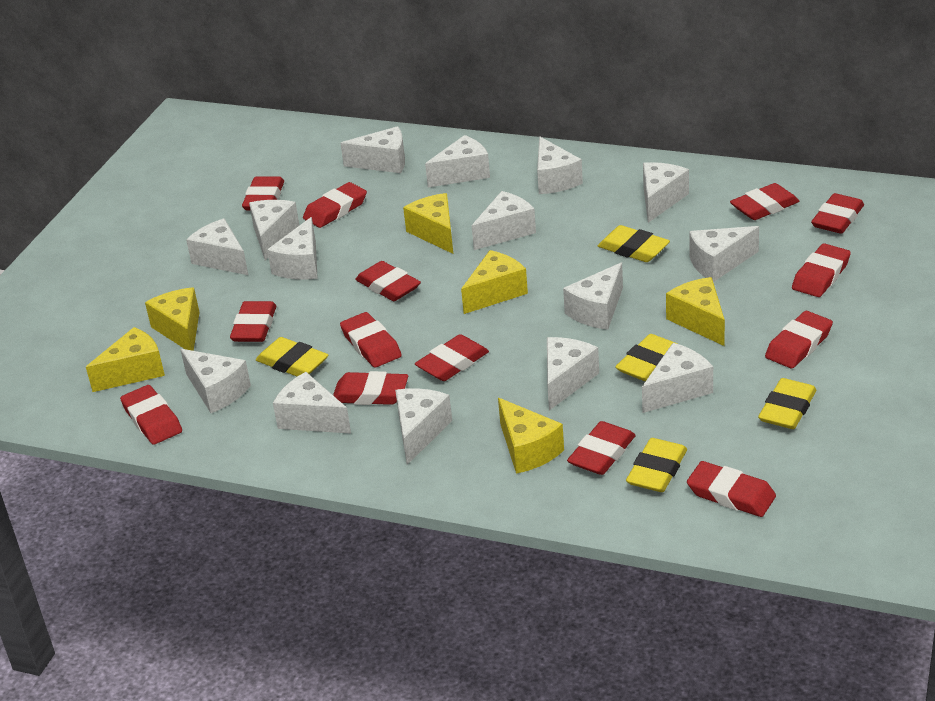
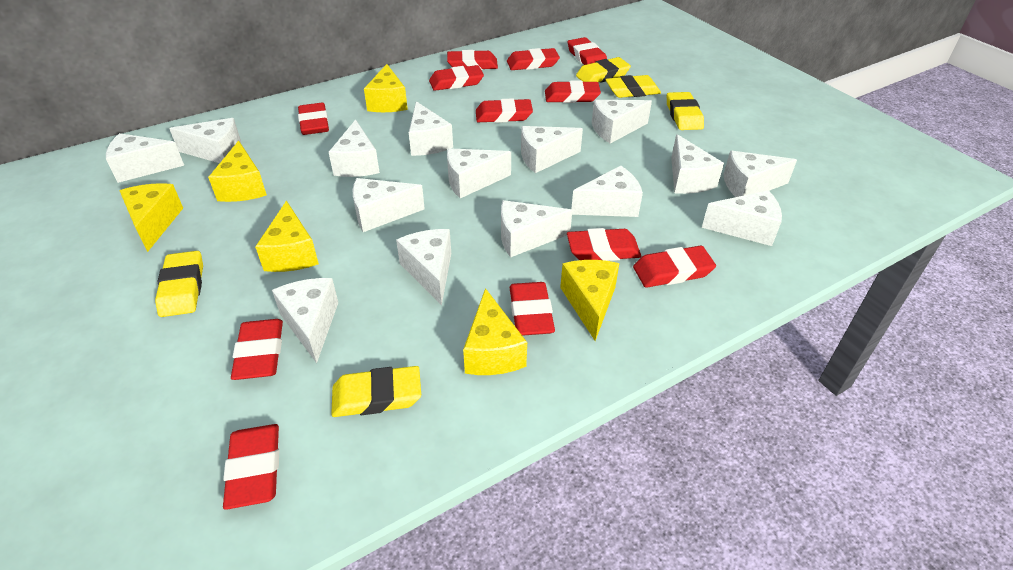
red eraser: [120,385,182,445] [230,301,277,342] [242,176,284,210] [303,182,367,228] [333,371,408,405] [340,312,402,368] [355,261,421,301] [415,334,489,381] [567,421,636,475] [687,461,776,517] [730,183,800,220] [765,311,833,368] [792,243,851,297] [811,193,864,234] = 14 -> [223,424,279,509] [231,319,283,380] [298,103,329,135] [429,65,484,91] [447,50,498,70] [476,98,533,123] [507,48,560,70] [509,282,555,336] [545,81,601,103] [567,228,641,261] [568,37,607,65] [633,245,716,288] = 12

